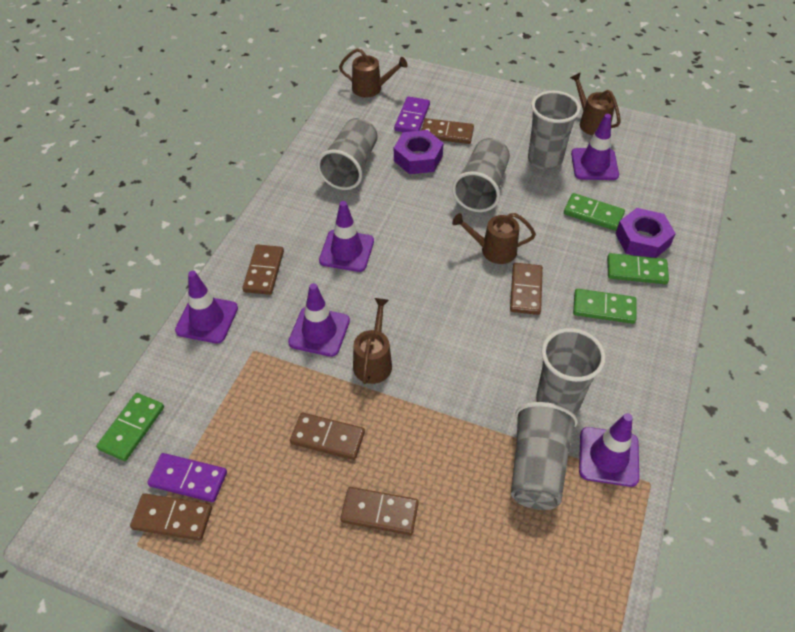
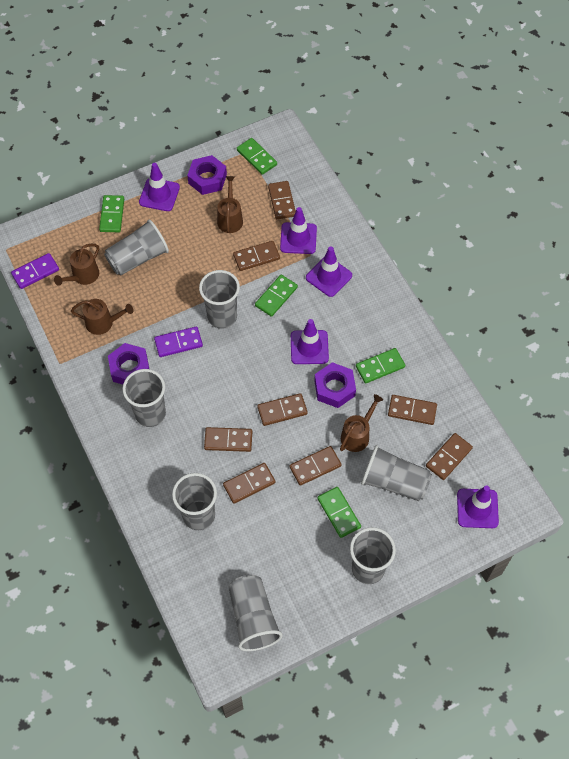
brown domino: [130,493,212,541] [242,244,284,295] [290,413,365,460] [340,487,419,535] [422,118,474,144] [510,263,543,315] = 6 -> [204,427,252,452] [223,463,275,503] [233,241,280,271] [257,393,308,426] [268,181,296,219] [290,446,342,486] [388,395,437,425] [426,433,473,480] = 8
green domino: [96,393,164,461] [564,193,625,231] [573,289,636,324] [607,253,669,284] = 4 -> [99,195,124,232] [237,138,277,175] [255,275,298,317] [317,487,361,538] [356,348,406,384] = 5
grey cup: [317,118,378,190] [452,138,510,212] [511,402,578,510] [528,91,580,170] [536,328,606,414] = 5 -> [104,220,169,276] [123,369,166,427] [172,473,217,530] [199,270,240,329] [228,575,283,651] [350,527,396,584] [361,445,432,501] = 7
purple nut: [394,130,444,174] [616,208,676,258] = 2 -> [108,343,149,384] [187,155,227,195] [314,362,356,408] = 3

